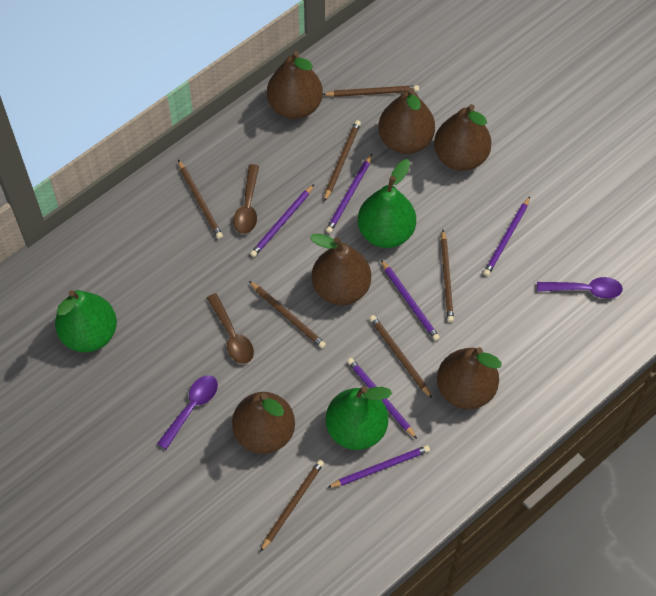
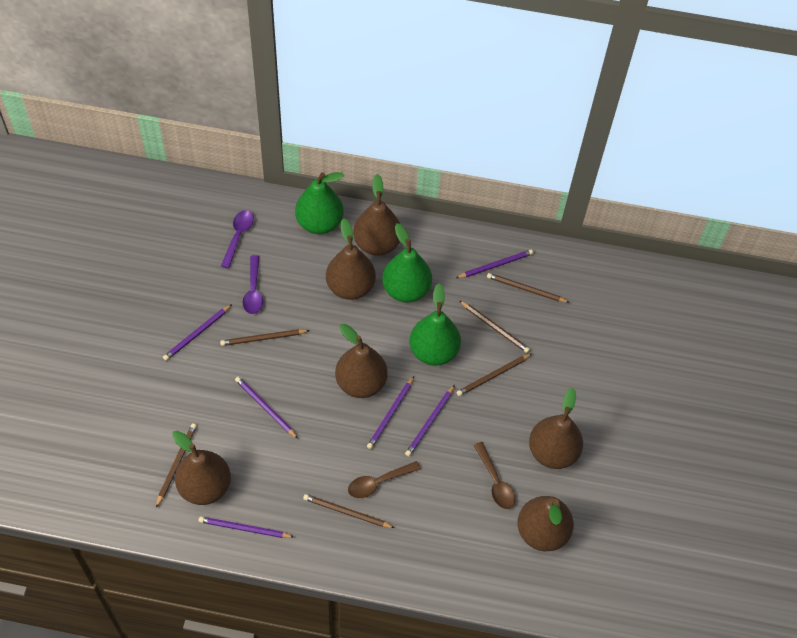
brown pencil: [178,160,223,239] [249,281,326,348] [260,460,324,552] [323,85,419,97] [324,120,361,202] [369,315,432,398] [441,230,454,322] = 7 -> [156,424,197,507] [220,329,310,346] [303,494,395,528] [456,354,532,396] [459,300,530,353] [487,273,569,303] = 6

